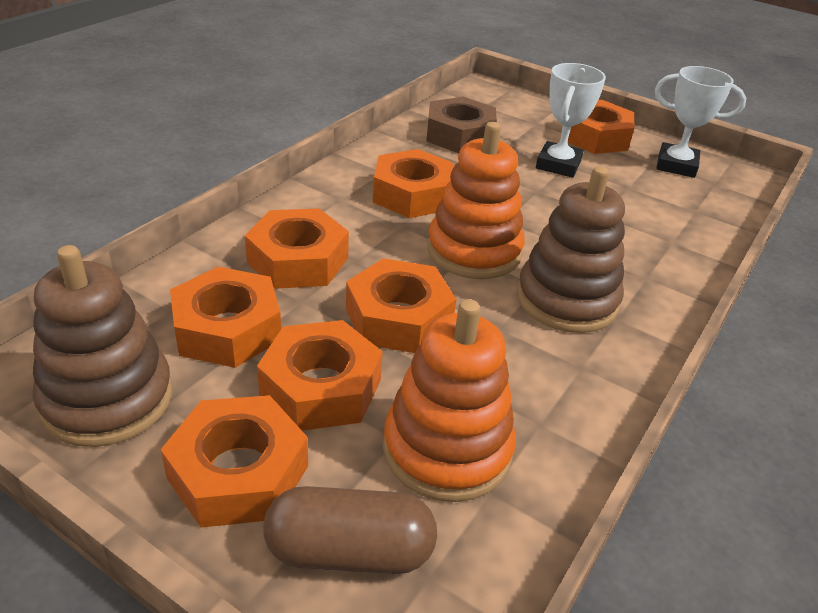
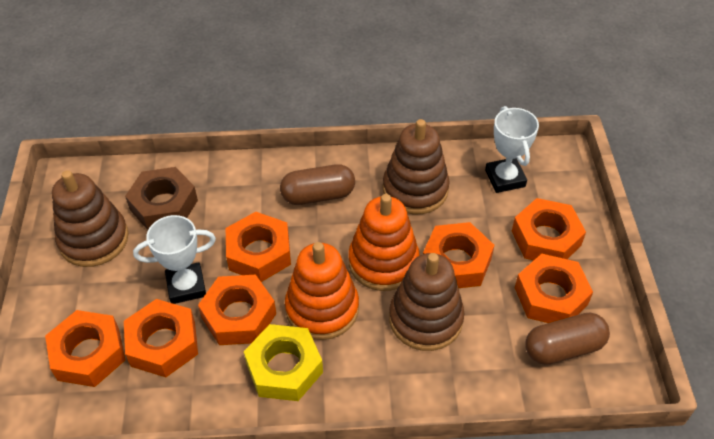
brown capsule: [263,486,437,574] = 1 -> [280,164,355,205] [525,313,610,365] = 2
brown stacking toy: [33,245,173,447] [517,166,625,333] = 2 -> [52,170,128,267] [383,119,450,214] [389,253,465,351] = 3
yellow nut: none = 0 -> [244,324,323,401] = 1

